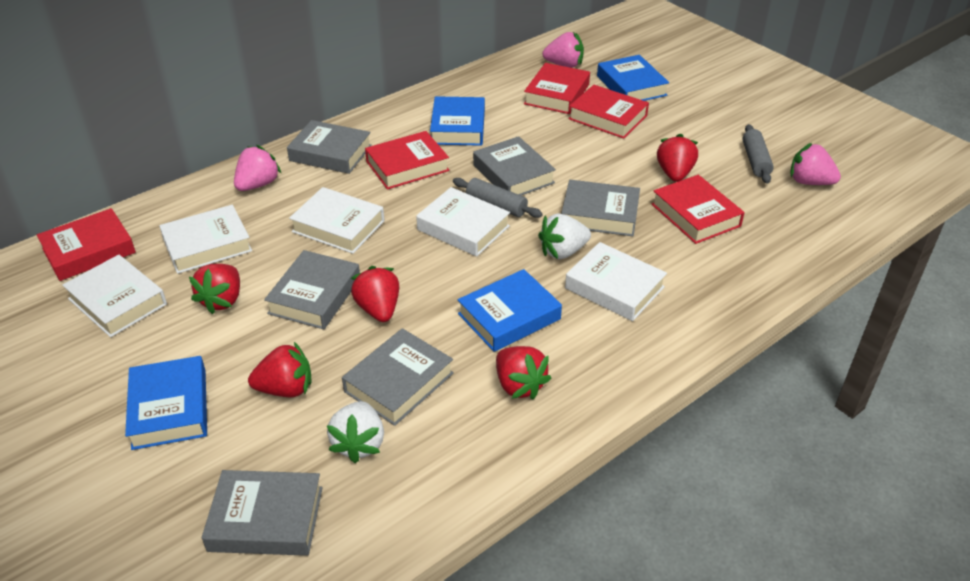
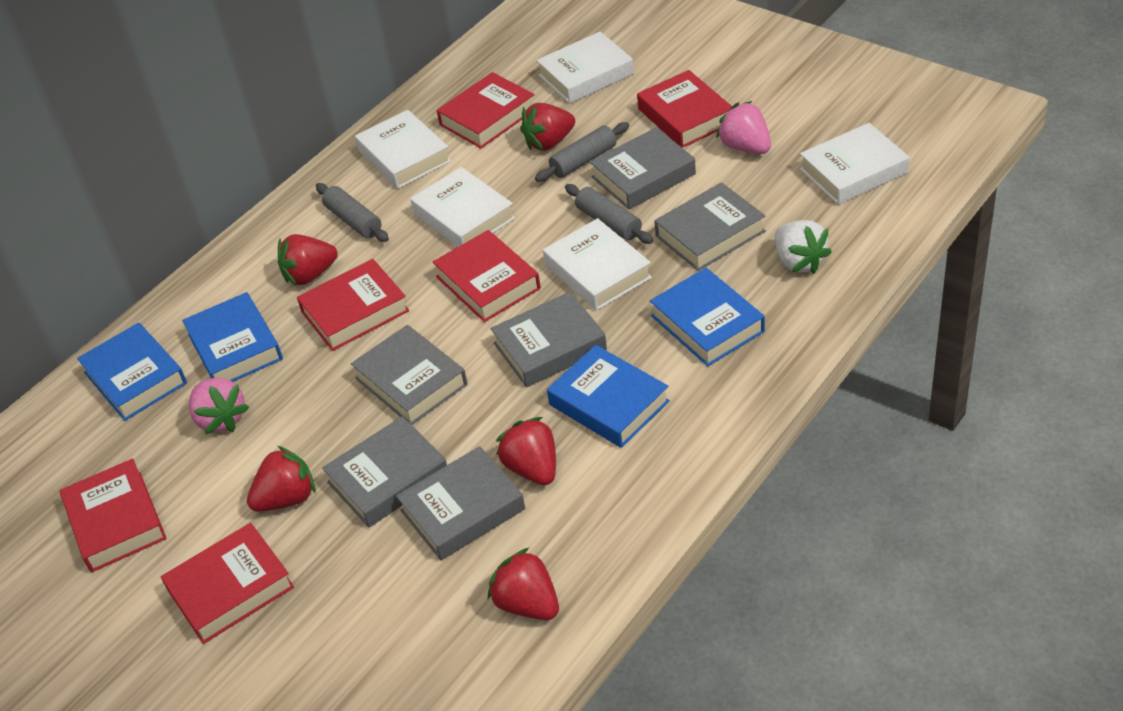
grey rolling pin: [453,178,543,218] [742,124,774,184] = 2 -> [316,183,389,242] [535,122,629,182] [565,184,653,244] = 3
pink strawberry: [234,145,282,191] [543,32,584,68] [790,143,841,185] = 3 -> [189,378,249,434] [716,101,771,154] = 2
red book: [37,208,136,281] [365,131,449,190] [524,63,590,114] [568,85,649,139] [652,175,745,244] = 5 -> [60,459,167,572] [161,523,294,644] [297,259,409,351] [433,230,541,322] [437,72,535,148] [637,70,732,148] = 6
white strawberry: [327,401,384,463] [538,214,591,259] = 2 -> [775,220,832,274] = 1

